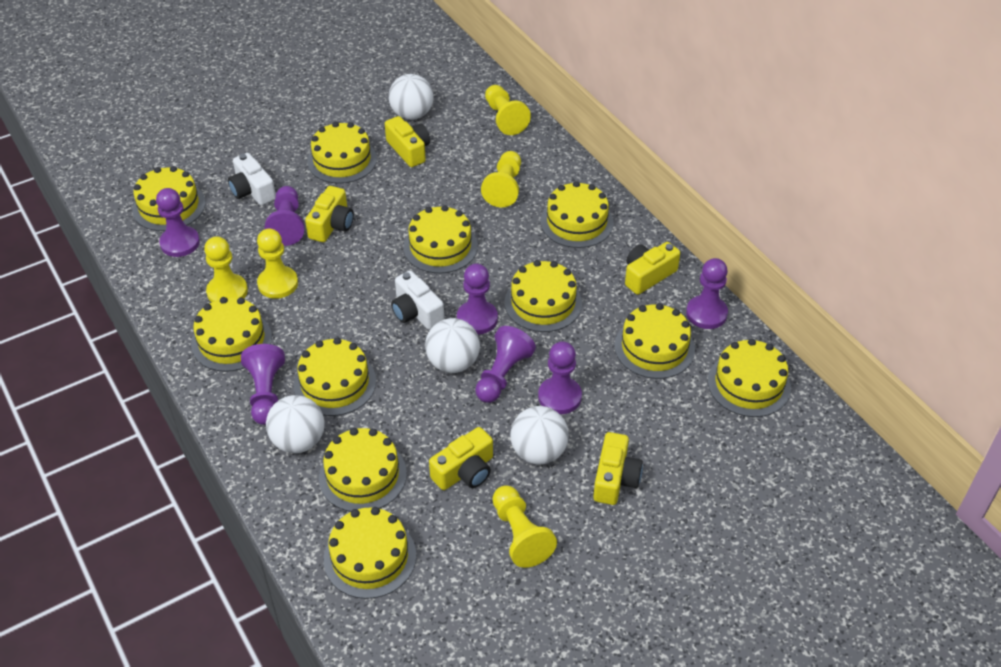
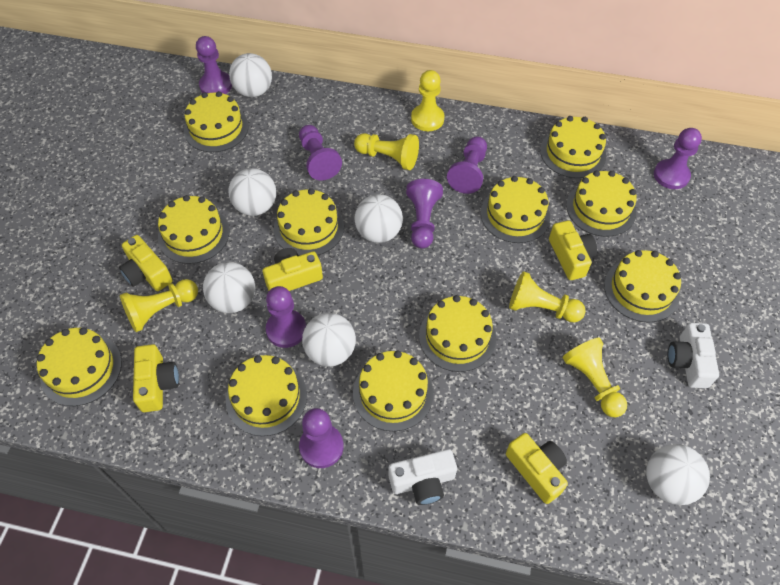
white ball: [266,395,325,453] [389,74,433,120] [425,318,480,373] [510,406,569,465] = 4 -> [203,262,255,313] [228,168,276,216] [229,53,272,97] [302,313,356,367] [354,194,403,243] [646,444,710,505] = 6

